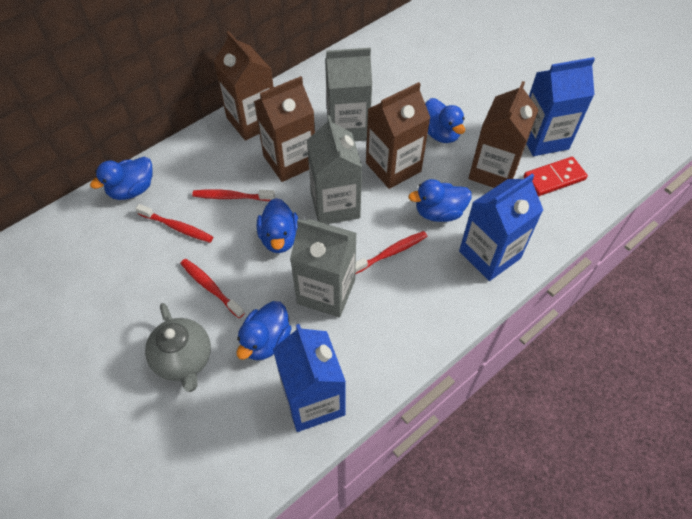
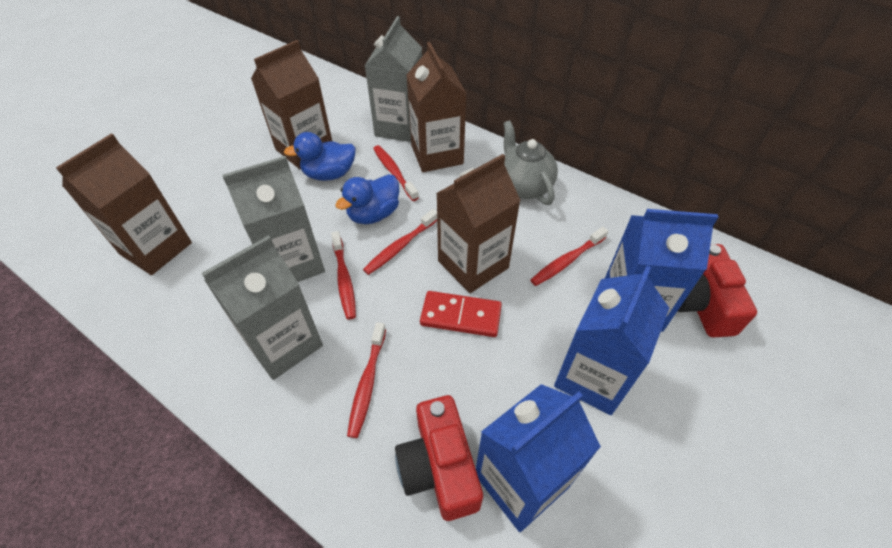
blue duck: [90,157,152,200] [236,301,292,360] [257,198,298,253] [408,179,472,222] [425,98,465,143] = 5 -> [284,132,356,181] [335,174,399,224] = 2
red camera: none = 0 -> [395,395,483,521] [678,244,757,338] = 2
red toothbrush: [135,204,213,243] [180,259,245,318] [192,189,275,201] [355,231,427,274] = 4 -> [331,231,356,320] [347,322,386,438] [363,209,437,275] [373,145,419,201] [530,227,608,286] = 5

